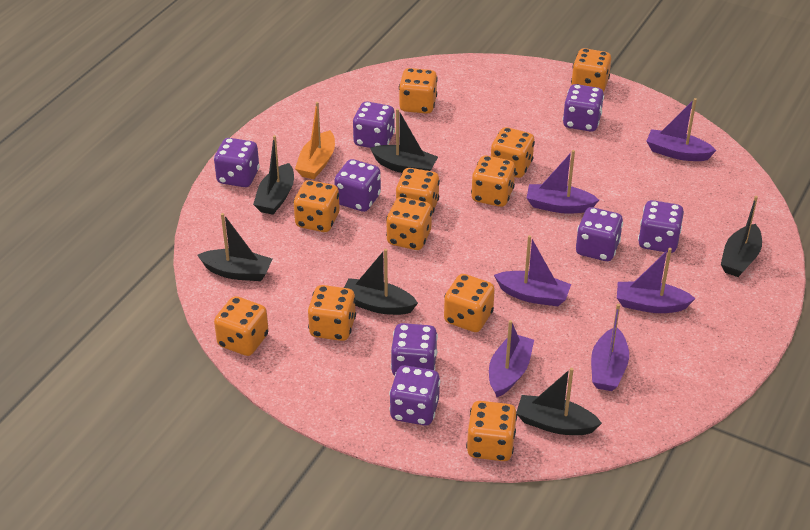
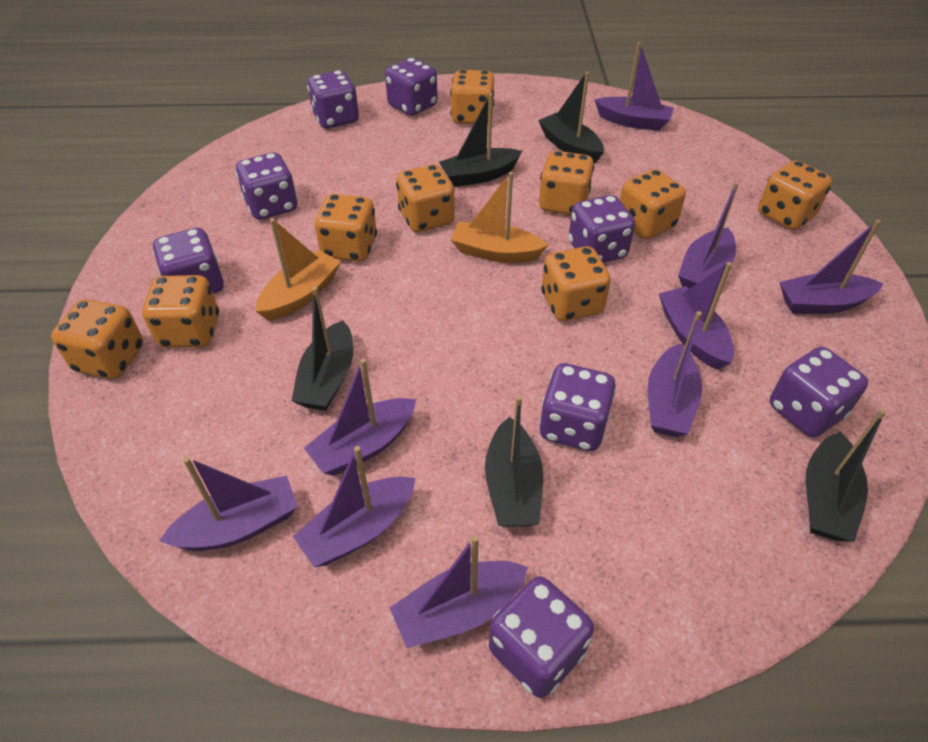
black boat: [197,213,272,281] [253,135,294,215] [344,249,418,315] [370,109,438,173] [516,368,602,435] [721,196,762,277] = 6 -> [291,286,353,411] [439,93,522,187] [485,396,543,527] [538,72,604,164] [806,409,886,542] = 5
orange boat: [295,102,335,179] = 1 -> [256,219,341,321] [451,172,548,263] = 2
orange dice: [214,296,269,356] [293,180,340,232] [308,285,356,341] [386,197,432,250] [396,168,440,214] [399,68,438,114] [444,274,495,332] [466,401,517,461] [471,156,516,207] [491,127,535,178] [571,48,611,92] = 11 -> [51,299,143,379] [142,275,219,348] [315,194,377,262] [396,164,455,232] [450,70,494,124] [539,151,594,215] [541,246,611,321] [620,169,686,239] [758,160,832,230] = 9
purple boat: [489,320,534,397] [494,235,571,306] [527,150,599,214] [591,304,629,391] [617,248,696,313] [646,98,717,161] = 6 -> [159,457,298,551] [293,446,415,567] [304,359,416,476] [390,535,528,648] [595,42,674,131] [648,311,702,437] [659,262,734,370] [678,182,739,289] [780,220,883,314] = 9

